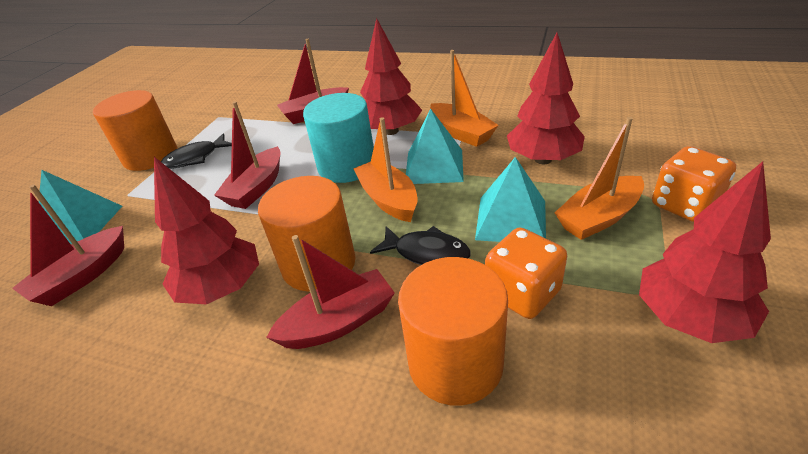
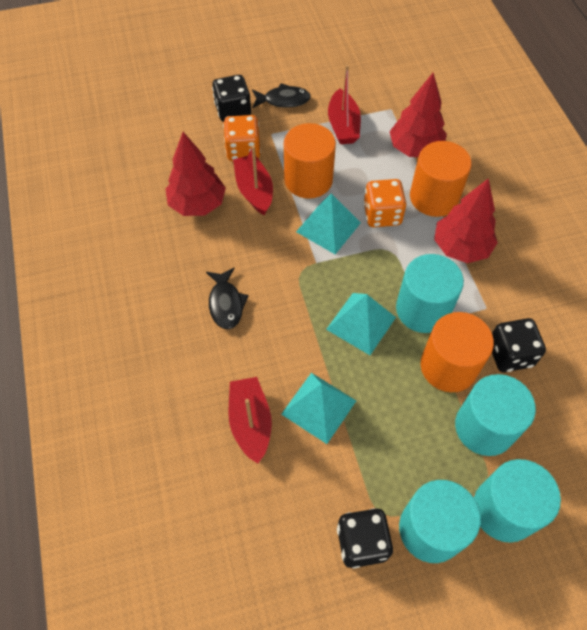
black dice: none = 0 -> [212,75,251,122] [337,508,393,568] [492,318,546,372] = 3
orange boat: [353,117,418,222] [430,50,499,147] [554,117,644,240] = 3 -> none = 0
red boat: [12,185,124,306] [214,101,280,209] [266,235,395,349] [277,39,349,124] = 4 -> [229,377,272,464] [233,145,273,216] [328,65,361,144] = 3
red tree: [154,157,259,304] [360,18,422,135] [507,33,585,164] [639,161,771,343] = 4 -> [166,132,226,216] [389,73,447,157] [434,178,498,263] = 3
turquoise cylinder: [303,93,374,183] = 1 -> [396,254,464,333] [399,480,481,563] [455,374,536,456] [474,459,561,543] = 4

